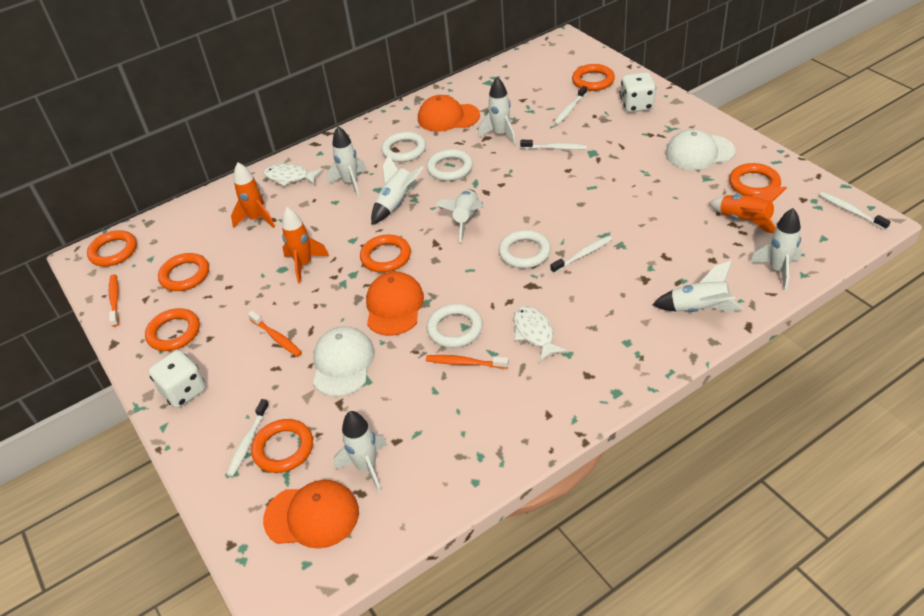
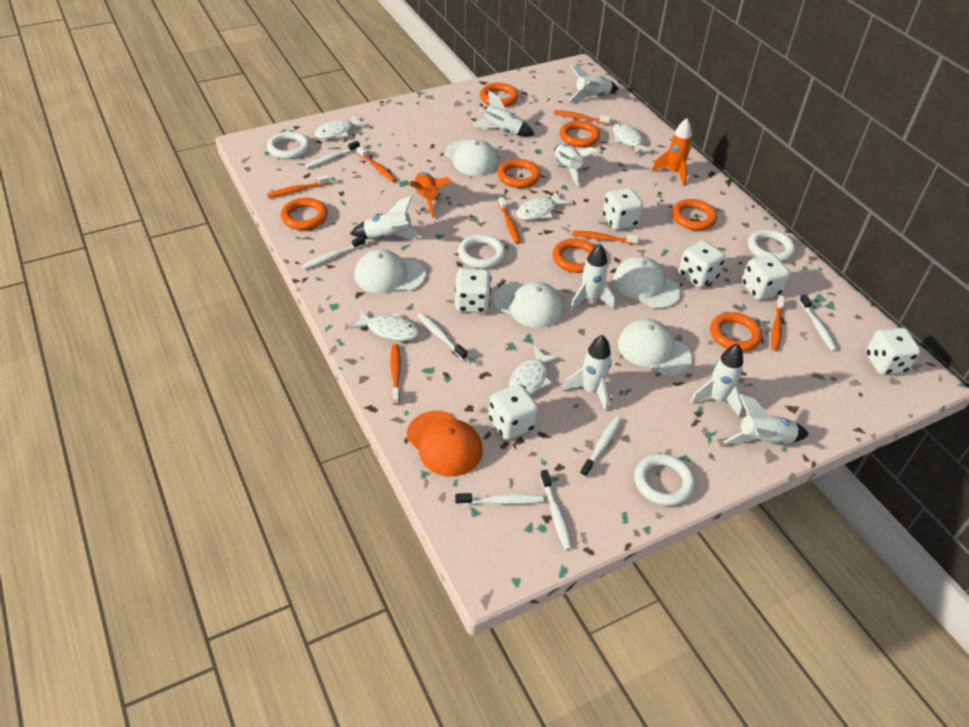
orange cap: [263,480,359,549] [366,271,424,336] [418,95,480,132] = 3 -> [407,411,483,476] = 1
orange rocket: [231,163,275,228] [282,207,329,283] [708,187,787,234] = 3 -> [409,172,452,217] [652,118,692,186] = 2
orange toothbrush: [108,274,119,327] [248,311,302,357] [426,355,509,369] = 3 -> [267,175,330,198] [357,146,396,182] [390,344,401,405] [498,197,521,244] [554,110,611,125] [572,231,640,245] [771,295,785,351] = 7
white cap: [313,326,375,397] [665,129,735,170] = 2 -> [354,249,426,294] [445,139,499,176] [493,282,564,328] [613,256,681,308] [618,319,692,376] = 5
white dice: [148,350,206,408] [620,72,656,113] = 2 -> [455,268,492,313] [489,384,539,440] [603,188,643,230] [679,240,725,288] [742,254,790,300] [866,328,921,375] = 6
white fish: [264,163,323,187] [514,306,567,362] = 2 -> [315,115,367,139] [350,310,419,341] [509,346,559,395] [516,191,570,220] [613,123,653,155] = 5
white rocket: [327,126,367,197] [333,411,387,493] [371,154,424,224] [436,190,483,242] [478,77,516,145] [652,260,743,312] [750,208,802,291] = 7 -> [350,195,423,239] [473,91,535,137] [554,144,598,186] [563,335,612,412] [568,65,618,102] [570,244,615,311] [690,344,743,417] [723,394,809,444] = 8
white toothbrush: [226,399,269,477] [520,140,587,150] [550,236,612,273] [554,86,587,125] [819,192,891,230] = 5 -> [302,236,365,269] [305,141,360,169] [418,313,467,360] [455,493,544,505] [540,470,572,550] [580,417,622,477] [799,294,838,351] = 7

